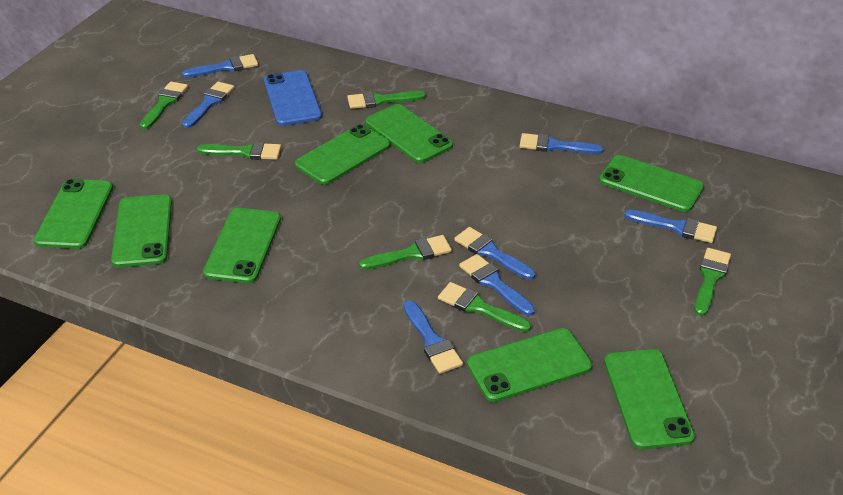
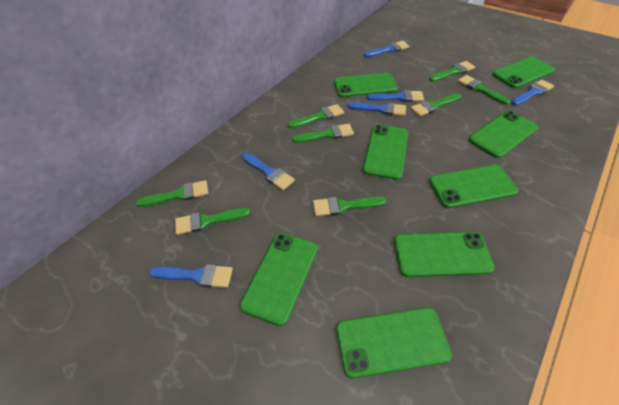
blue brush: [182,54,258,78] [182,82,235,128] [404,300,463,374] [454,227,535,280] [459,254,535,316] [519,133,603,154] [625,210,717,243] = 7 -> [149,264,233,288] [242,152,295,190] [348,102,406,116] [364,41,409,57] [367,90,424,102] [511,80,554,106] = 6
blue phone: [264,70,322,126] = 1 -> none = 0
green brush: [140,82,188,129] [197,142,281,160] [347,91,426,109] [359,235,452,270] [438,282,531,332] [694,248,731,316] = 6 -> [136,180,208,207] [175,208,250,235] [288,104,344,128] [292,124,354,143] [313,197,386,216] [410,93,461,117] [429,61,475,82] [458,75,510,105] = 8

